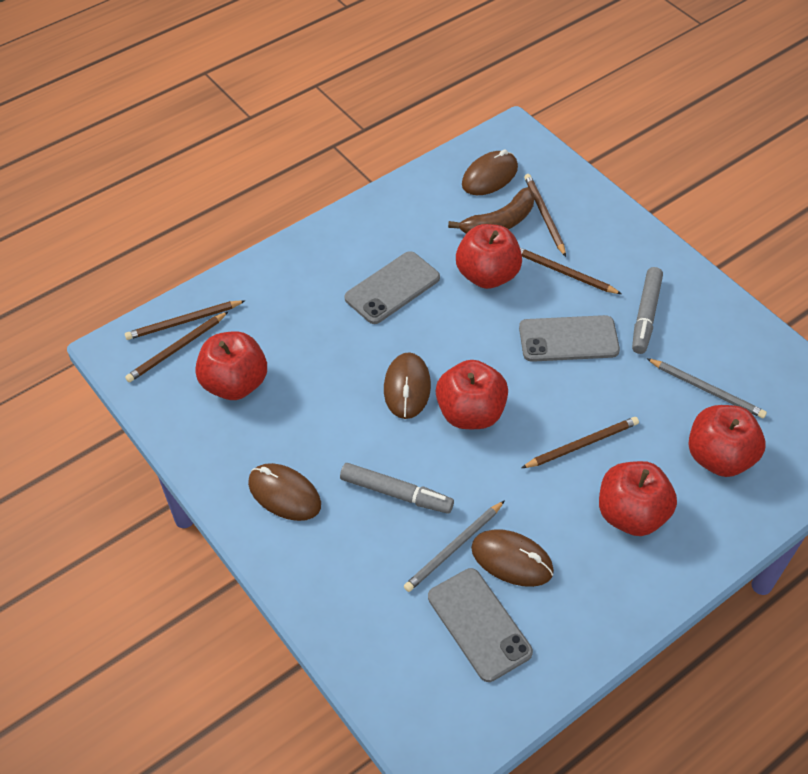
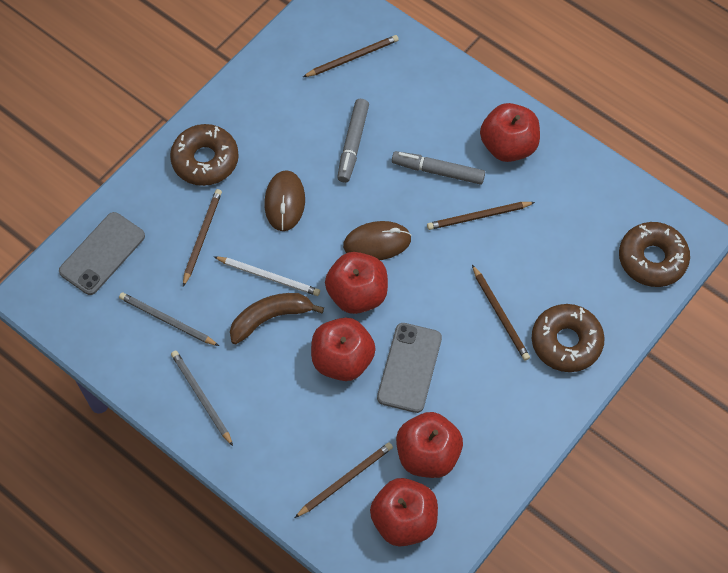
brown donut: none = 0 -> [170,124,239,186] [532,304,605,372] [619,222,690,287] = 3
brown mouse: [248,463,321,521] [384,352,431,419] [462,149,518,195] [471,529,554,587] = 4 -> [264,170,305,231] [343,221,412,260] = 2
grey phone: [344,251,440,324] [428,568,533,682] [519,315,620,362] = 3 -> [59,212,145,295] [377,323,442,413] = 2
white pencil: none = 0 -> [214,256,320,296] = 1

